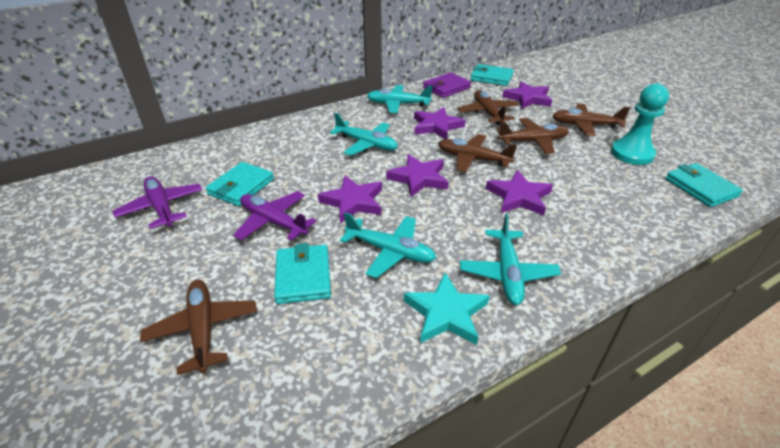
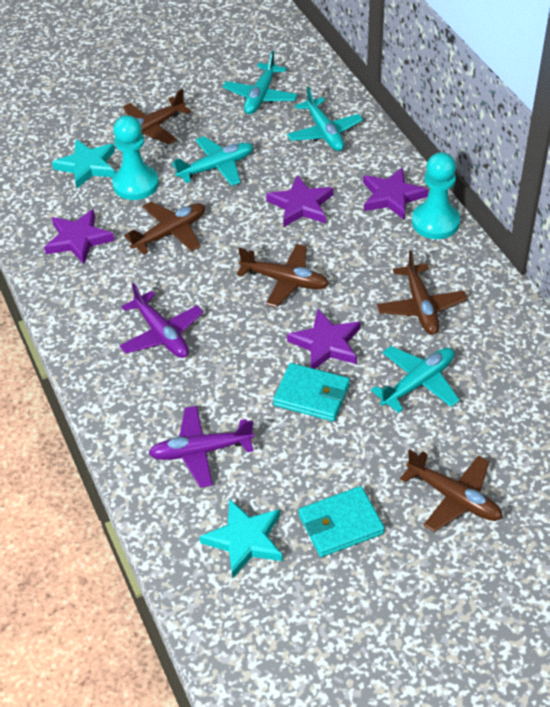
purple star: [318,175,382,223] [386,154,448,197] [414,107,466,139] [486,170,553,216] [502,81,552,109] = 5 -> [44,209,114,264] [266,175,334,227] [287,309,360,369] [363,168,428,220] = 4
purple wallet: [423,73,471,98] = 1 -> none = 0
turquoise pawn: [611,84,669,165] = 1 -> [112,115,159,200] [412,152,460,239] = 2
turquoise star: [404,273,490,345] = 1 -> [52,139,115,188] [199,499,283,579] = 2
turquoise wallet: [206,162,274,206] [274,243,331,304] [471,64,514,86] [665,163,743,207] = 4 -> [273,363,350,421] [299,486,385,557] = 2

